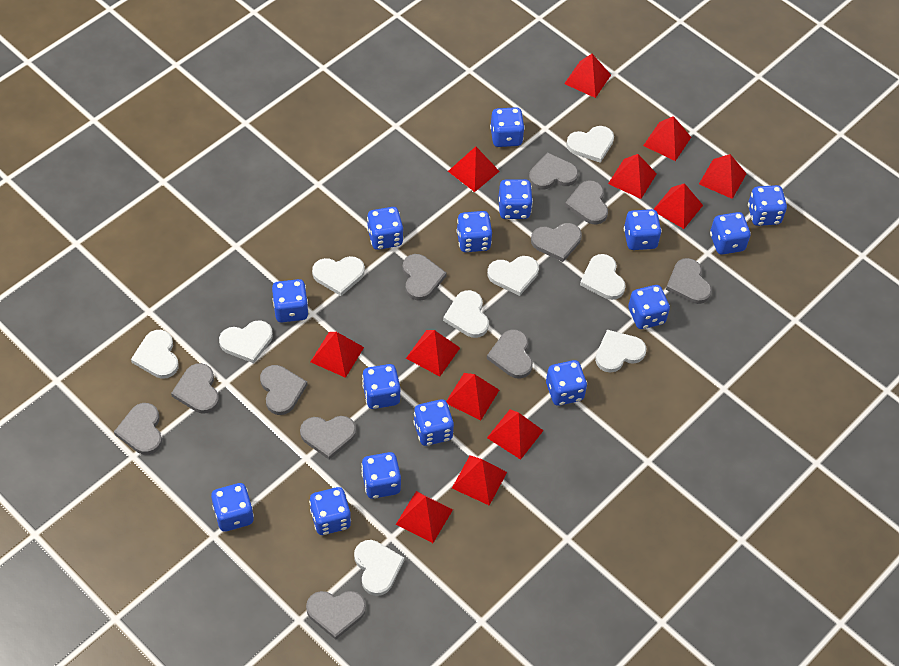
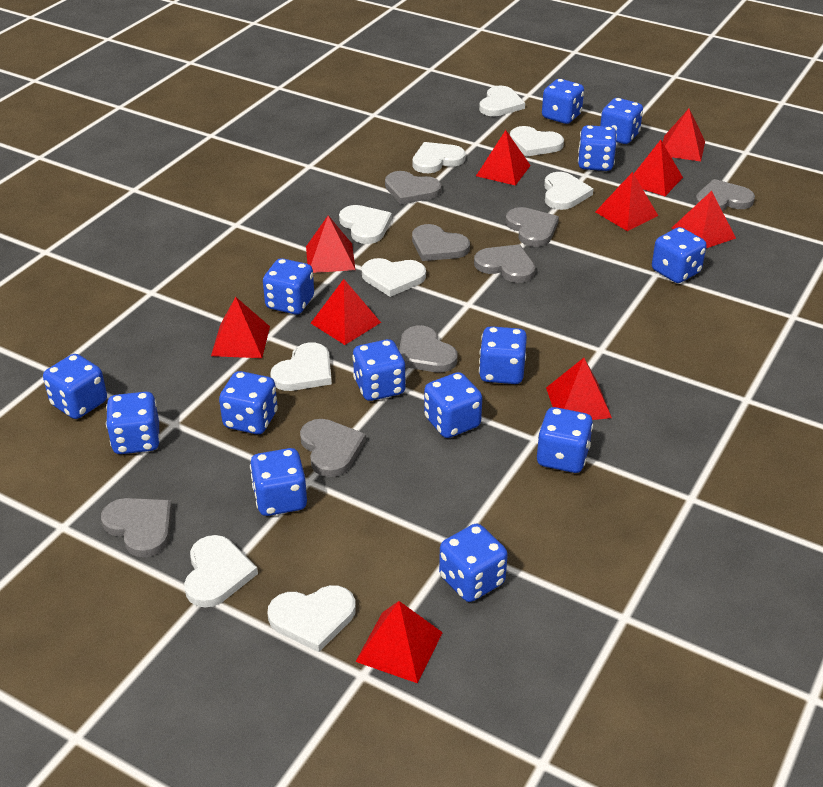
blue dice: [211,483,254,532] [272,279,309,322] [309,487,351,535] [361,452,401,499] [362,364,400,409] [367,207,404,250] [413,399,454,446] [456,211,492,252] [490,107,525,147] [498,179,533,219] [546,360,587,406] [624,209,662,250] [628,285,670,329] [710,212,751,255] [748,185,787,226] = 15 -> [43,354,107,419] [106,392,160,454] [219,371,278,434] [250,448,307,516] [263,258,314,314] [352,339,406,401] [424,372,482,438] [439,524,508,602] [479,326,527,384] [537,407,593,473] [542,79,584,124] [578,125,617,171] [600,98,643,144] [652,227,707,283] = 14
grey heart: [114,403,162,455] [171,363,219,414] [260,365,307,415] [300,416,356,459] [306,591,366,640] [403,254,447,301] [487,329,533,379] [529,152,578,190] [531,223,582,262] [565,180,608,225] [666,258,712,304] = 11 -> [101,498,172,557] [300,419,366,477] [385,171,442,204] [399,325,458,372] [412,224,470,261] [474,244,535,283] [506,207,559,247] [695,179,755,211] = 8
red pyramid: [311,332,364,378] [396,491,453,543] [406,330,460,377] [446,373,499,421] [448,146,500,192] [452,455,507,506] [487,409,543,460] [564,54,611,98] [608,154,657,199] [643,116,691,161] [653,183,703,229] [699,154,747,199] = 12 -> [211,297,270,358] [306,215,355,273] [311,279,381,345] [355,601,443,683] [476,130,531,186] [546,358,612,420] [595,172,658,231] [634,140,683,196] [663,109,705,161] [672,191,736,248] = 10

